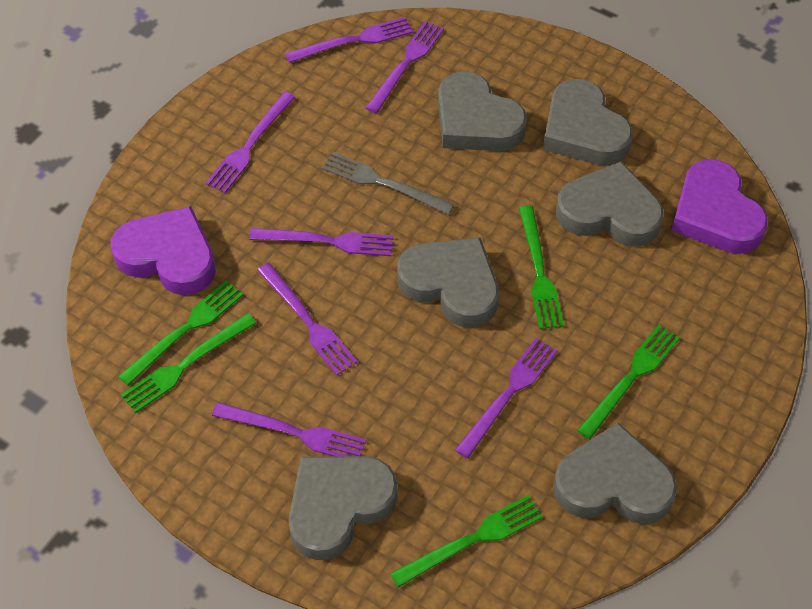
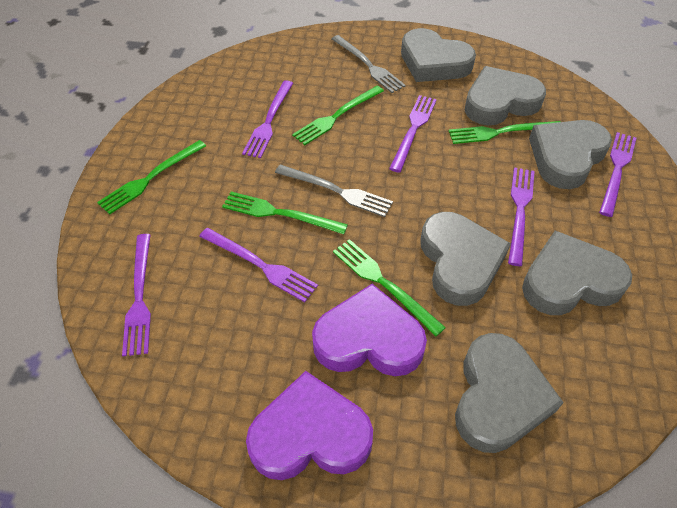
grey fork: [322,152,455,215] = 1 -> [275,165,393,217] [332,35,406,93] = 2
purple fork: [206,92,295,193] [212,402,366,456] [249,228,394,256] [257,263,358,375] [285,17,413,63] [366,21,444,113] [455,338,557,458] = 7 -> [122,234,151,356] [199,228,318,302] [242,80,293,158] [389,95,437,173] [508,167,535,266] [599,132,636,217] = 6

